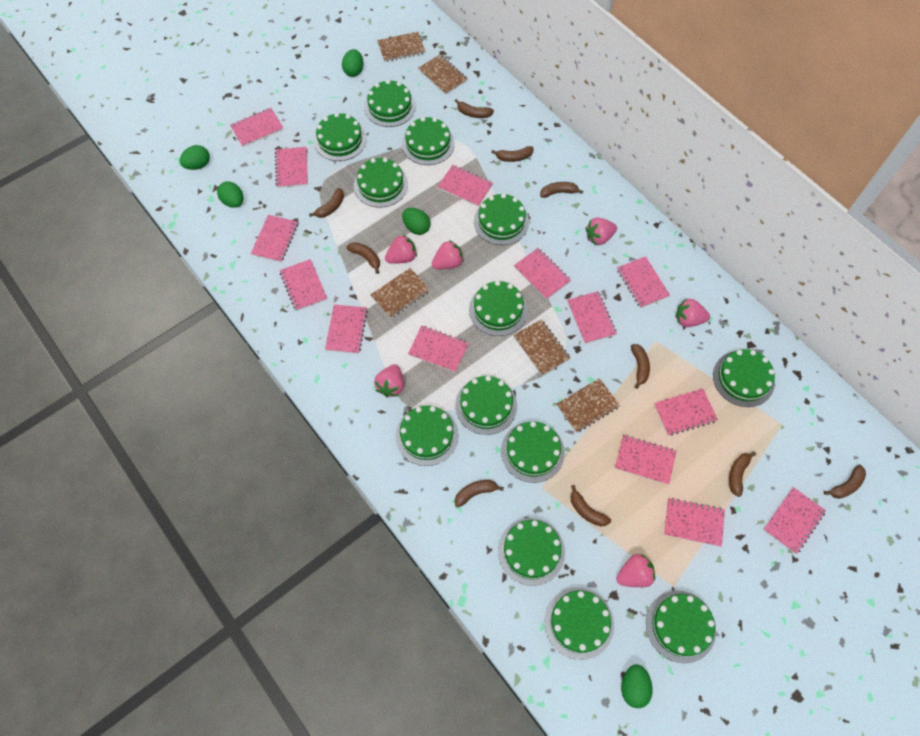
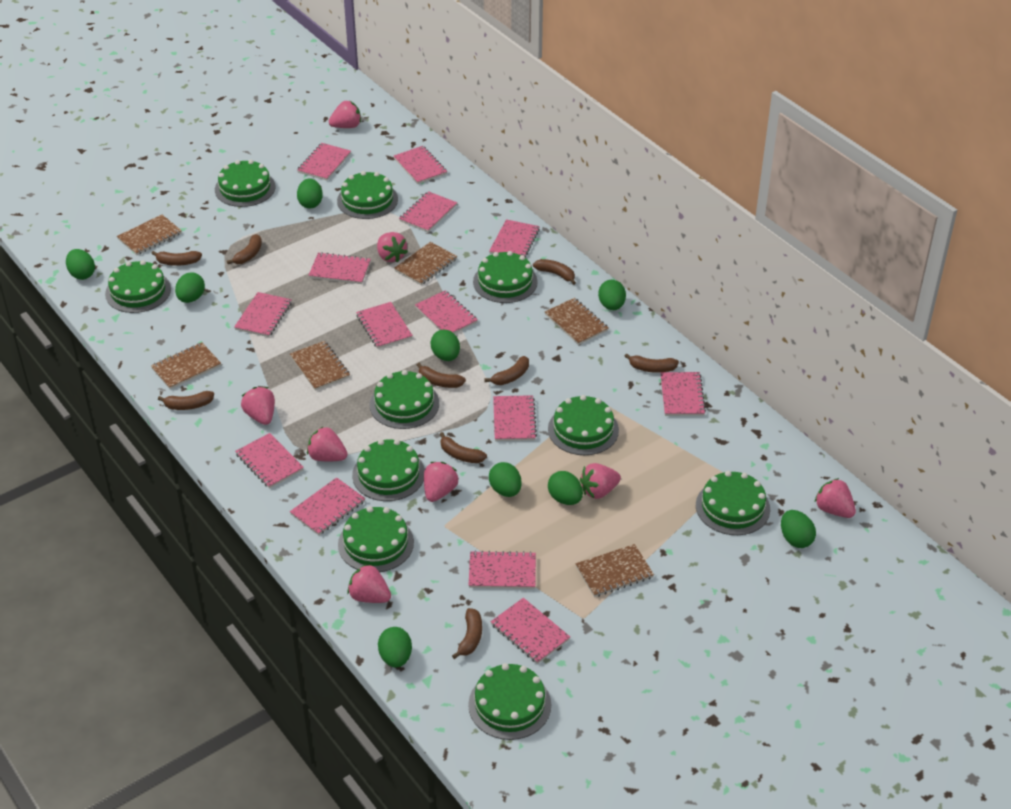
brown banana: [309,188,344,218] [346,242,380,274] [455,99,494,118] [455,480,504,508] [491,146,534,162] [540,182,584,198] [571,485,611,526] [631,344,650,389] [729,452,756,497] [824,465,866,499] = 10 -> [151,251,202,266] [158,391,214,410] [227,234,262,264] [417,363,466,388] [440,432,487,463] [452,608,482,659] [484,356,529,385] [533,259,576,285] [625,353,679,373] = 9
brown notebook: [371,268,430,319] [377,32,426,62] [418,54,467,95] [513,319,570,375] [557,378,620,433] = 5 -> [117,215,182,255] [151,343,221,389] [290,341,350,391] [394,242,457,285] [545,298,608,345] [576,544,654,597] = 6
green cake: [314,113,367,161] [354,158,408,208] [364,80,416,127] [396,406,459,466] [402,117,455,165] [455,376,517,435] [469,281,528,336] [474,193,529,245] [498,518,565,586] [501,422,565,483] [544,587,614,660] [646,590,716,664] [713,349,775,407] = 13 -> [105,260,171,313] [215,160,275,207] [337,171,398,219] [338,506,414,572] [352,439,425,501] [370,370,439,429] [468,663,551,740] [473,251,538,303] [548,395,619,455] [696,471,770,535] = 10
green egg: [180,145,210,170] [217,181,243,208] [342,49,363,77] [402,208,431,235] [621,664,653,708] = 5 -> [66,249,95,280] [175,272,205,303] [297,179,323,209] [378,627,412,667] [430,330,460,361] [489,462,522,497] [548,471,583,505] [598,280,626,310] [781,510,816,548] = 9
pink strawberry: [374,364,404,397] [385,234,417,264] [432,240,464,269] [586,218,617,245] [616,554,655,587] [676,299,710,327] = 6 -> [241,387,275,425] [307,426,348,461] [329,101,361,128] [347,564,391,603] [377,232,408,263] [424,462,459,502] [580,463,621,499] [814,478,856,518] = 8

